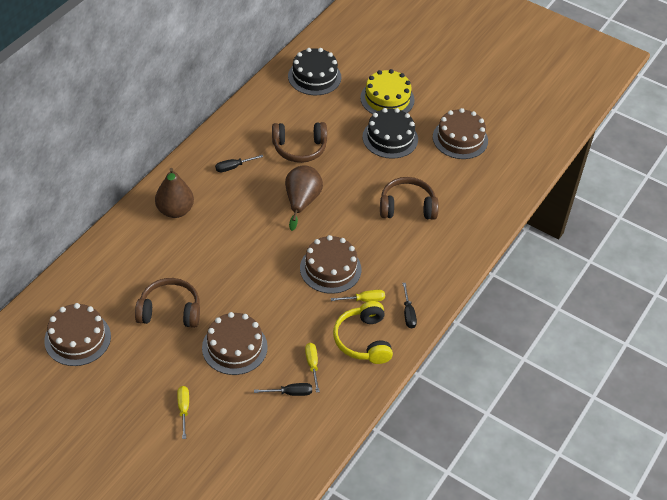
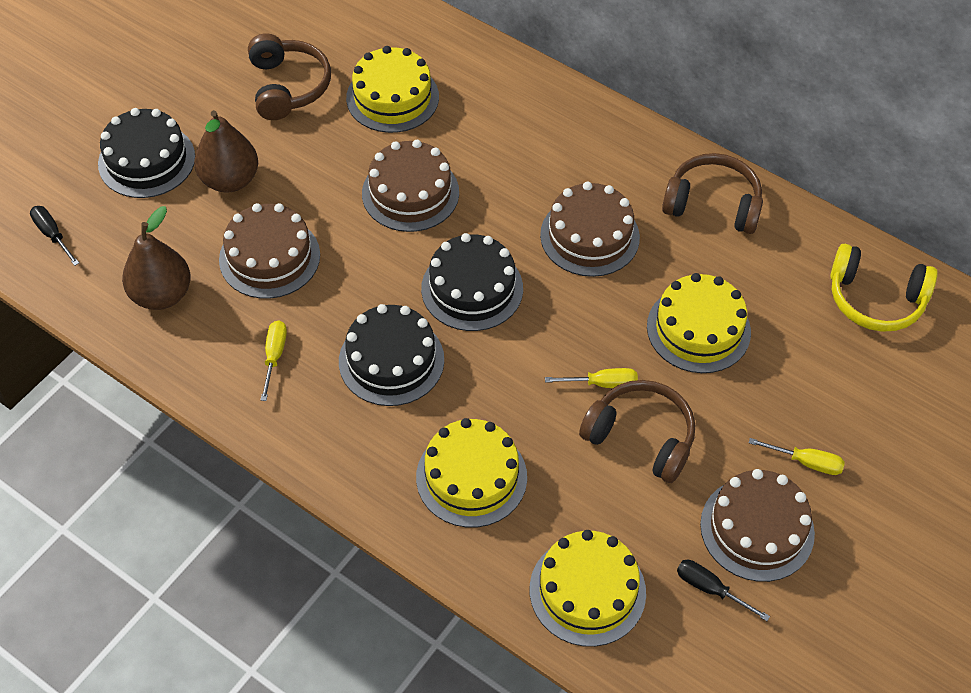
black cake: [288,48,341,95] [362,108,418,159] = 2 -> [98,108,195,198] [339,304,444,406] [421,233,523,331] = 3
black screwdriver: [215,155,263,172] [254,383,312,396] [403,283,417,328] = 3 -> [30,206,79,266] [677,560,770,621] = 2
yellow cake: [360,69,415,114] = 1 -> [346,46,439,133] [416,418,527,528] [530,530,646,647] [647,273,751,373] = 4

